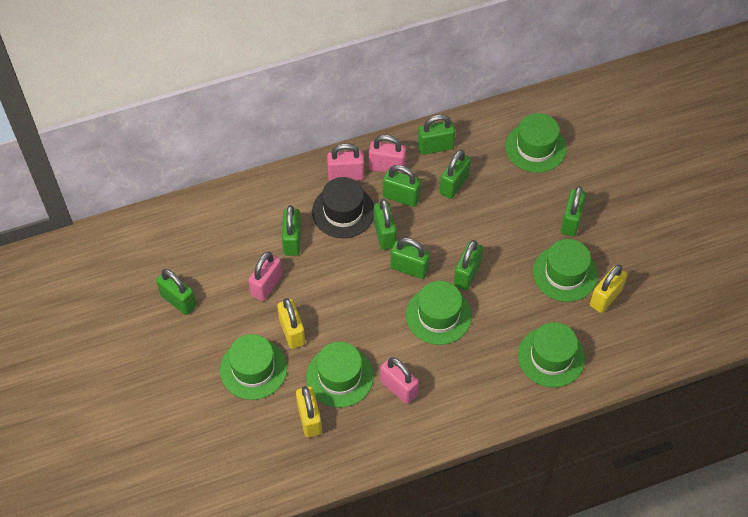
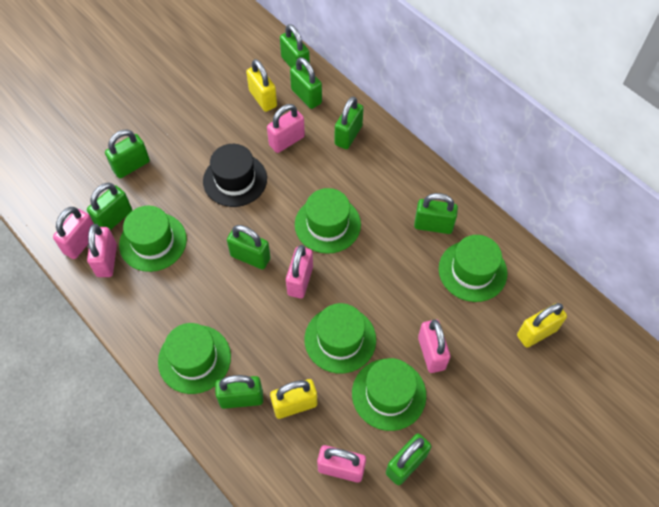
pink padlock: [248,252,282,301] [327,143,364,181] [369,135,406,173] [380,357,419,404] = 4 -> [53,207,94,259] [87,224,117,277] [267,104,305,153] [286,245,313,298] [317,445,366,483] [418,319,450,373] = 6

